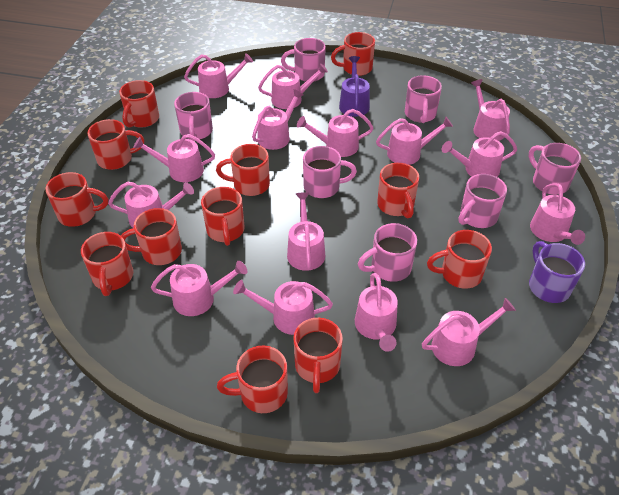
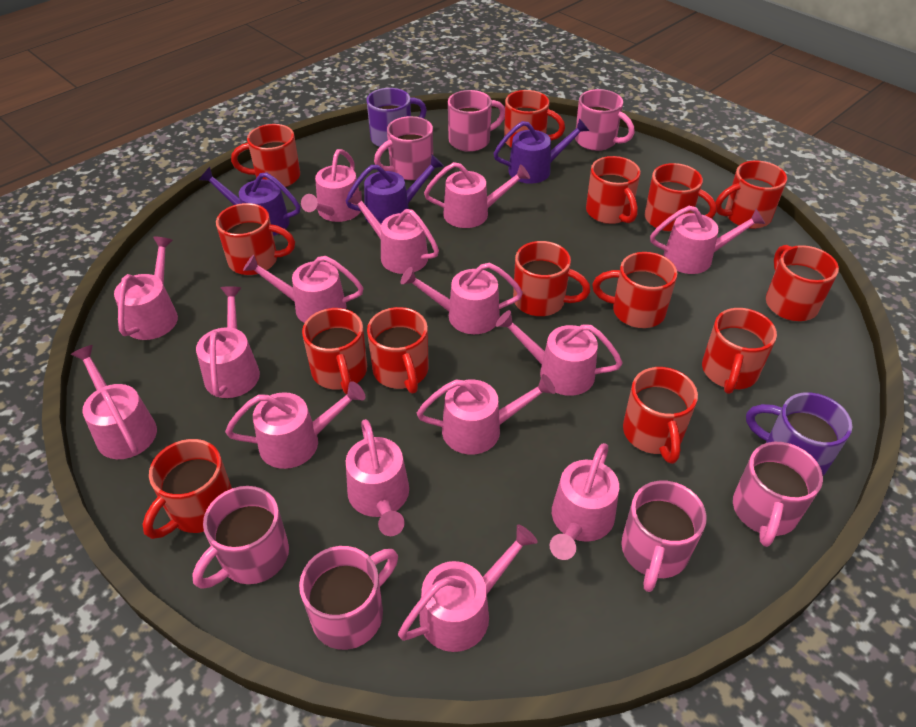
purple mug: [529,241,585,303] = 1 -> [366,88,427,149] [746,392,853,476] = 2
purple watering can: [339,56,370,117] = 1 -> [199,167,301,236] [346,155,444,224] [493,118,589,184] = 3
red mug: [45,172,108,227] [81,232,133,296] [87,119,144,170] [119,80,159,128] [121,208,182,265] [201,187,244,246] [216,144,270,196] [217,346,288,413] [293,318,343,393] [331,32,375,76] [377,163,419,219] [427,230,492,289] = 12 -> [143,439,232,539] [216,203,295,275] [231,124,300,187] [302,308,367,394] [367,307,429,393] [504,90,565,147] [513,241,591,316] [586,156,640,224] [592,252,678,328] [623,367,698,464] [645,163,717,232] [702,308,777,394] [715,161,787,229] [766,245,839,321] = 14

